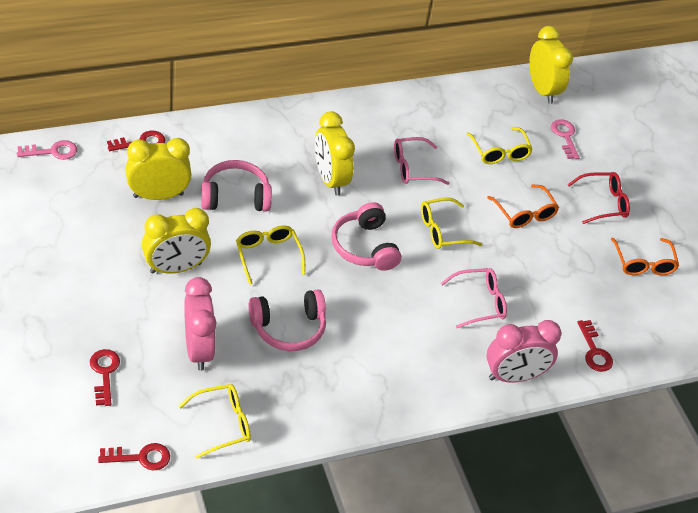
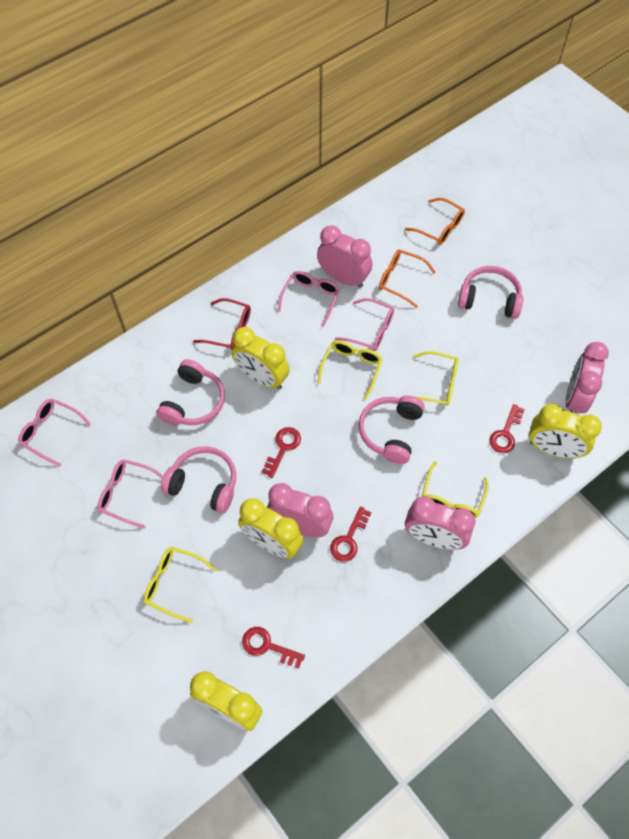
pink clock: [184,277,216,371] [486,320,562,383] = 2 -> [267,483,333,537] [317,225,372,288] [405,496,475,550] [565,342,609,413] = 4
pink glasses: [394,137,449,185] [441,268,507,328] = 2 -> [18,399,91,467] [98,459,163,529] [278,271,340,327] [335,298,394,351] = 4
pink headphones: [201,160,272,211] [249,289,326,351] [331,202,401,271] = 3 -> [156,359,225,426] [161,446,236,513] [358,396,425,464] [458,266,523,319] = 4
pink key: [17,140,77,160] [551,119,580,159] = 2 -> none = 0

